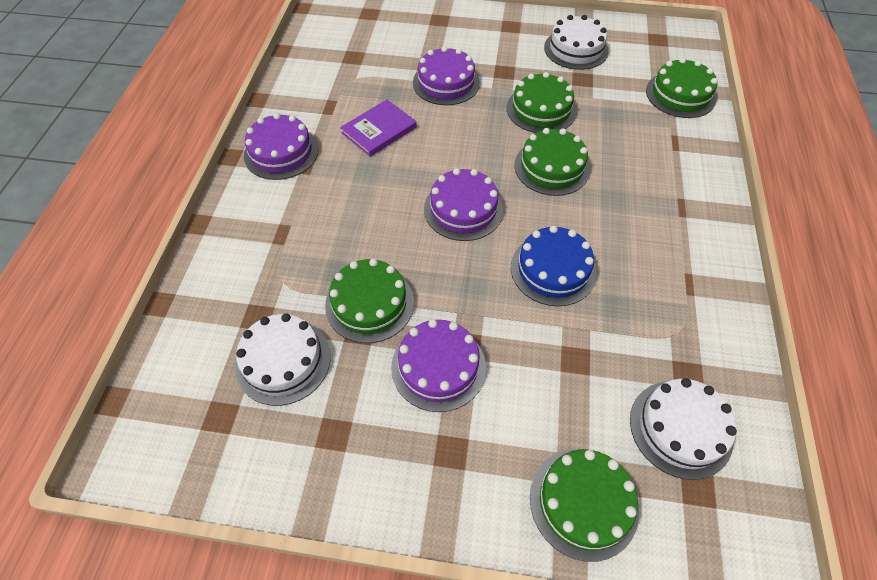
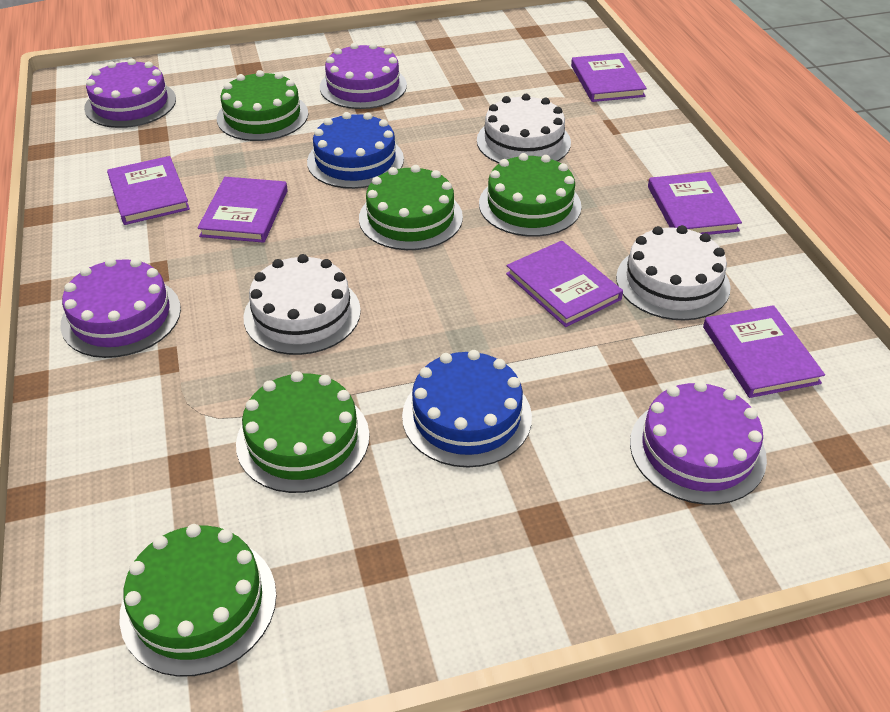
blue cake: [511,225,597,306] = 1 -> [307,112,404,189] [402,350,532,468] = 2
purple book: [340,100,417,157] = 1 -> [107,156,190,225] [197,177,288,243] [506,241,623,327] [571,53,647,102] [648,172,742,235] [703,305,825,398] = 6

